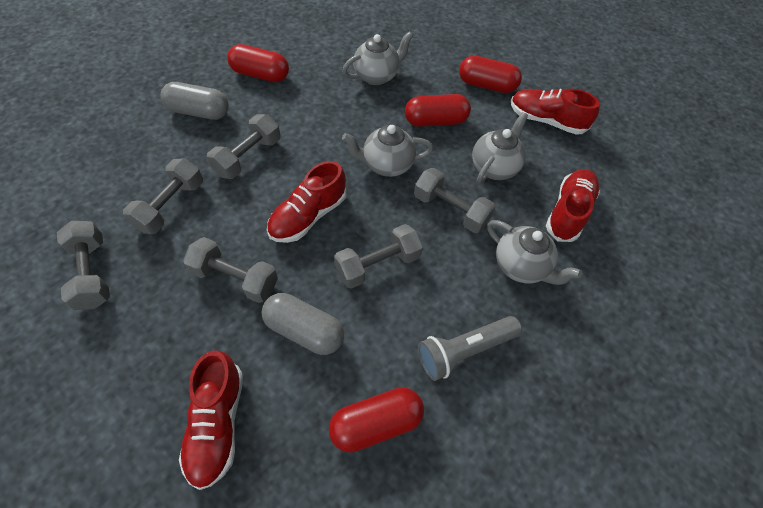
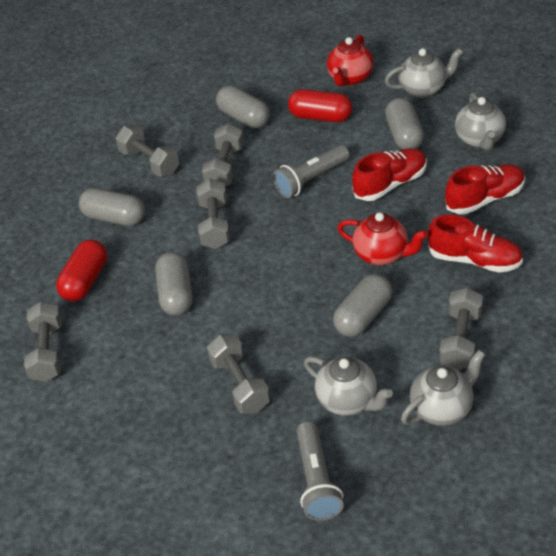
grey capsule: [161,82,229,120] [261,293,344,355] = 2 -> [79,188,145,226] [155,252,193,316] [216,85,269,128] [333,274,392,337] [385,98,424,149] = 5
grey flashlight: [418,316,522,381] = 1 -> [273,145,350,198] [297,421,344,521] = 2
red capsule: [227,44,289,82] [329,387,424,452] [405,94,471,127] [459,56,522,93] = 4 -> [56,240,107,301] [288,89,352,122] = 2
red shoe: [179,351,243,490] [267,161,347,243] [511,89,600,135] [546,169,600,242] = 4 -> [352,148,427,201] [428,215,523,273] [445,164,525,214] = 3
red teapot: none = 0 -> [327,35,373,86] [337,212,428,265] = 2

